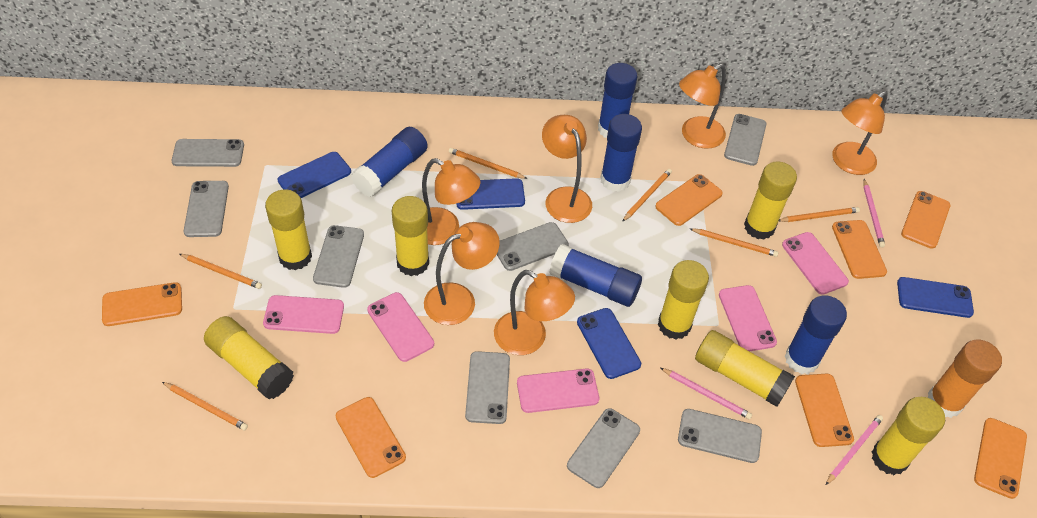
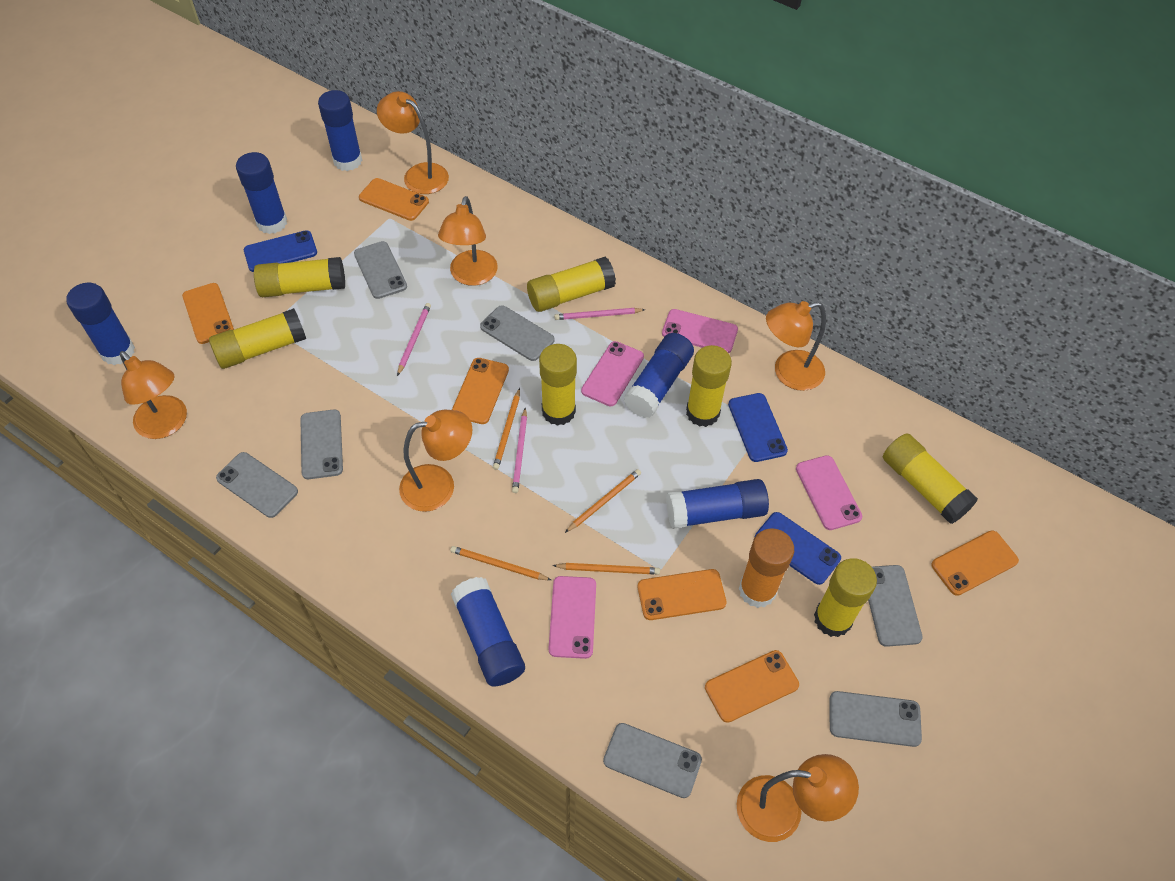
blue glue stick: [351,127,428,197] [549,244,642,307] [598,63,638,138] [600,114,642,192] [785,295,847,374] = 5 -> [66,283,135,365] [236,152,287,234] [318,90,362,171] [451,577,525,687] [623,333,694,418] [666,479,769,529] = 6
blue phone: [278,152,351,198] [456,178,525,210] [577,308,641,379] [897,277,974,318] = 4 -> [244,230,317,272] [728,393,788,462] [754,512,841,585] = 3
grey phone: [172,139,244,167] [184,181,229,237] [313,225,364,288] [465,351,510,424] [496,222,569,271] [567,408,640,488] [678,409,762,463] [724,114,766,166] = 8 -> [216,452,298,518] [300,409,343,479] [354,241,407,299] [480,305,555,361] [603,723,702,798] [830,691,922,747] [868,565,923,647] = 7
orange pencil: [162,382,248,430] [180,254,262,289] [449,148,527,179] [622,169,672,222] [689,228,778,257] [779,207,860,222] = 6 -> [450,546,551,580] [493,388,520,470] [553,563,660,575] [565,469,641,533] = 4
orange phone: [102,282,182,326] [336,397,406,478] [655,174,723,226] [795,374,854,447] [832,220,887,279] [901,191,950,249] [974,418,1027,499] = 7 -> [182,283,234,344] [359,178,429,221] [452,358,509,424] [638,569,727,620] [705,650,799,723] [931,530,1019,596] = 6
pink phone: [263,295,344,334] [367,292,434,362] [517,368,599,413] [719,285,777,351] [782,232,849,295] = 5 -> [549,576,596,659] [581,341,644,406] [662,309,738,353] [796,455,862,530] = 4

